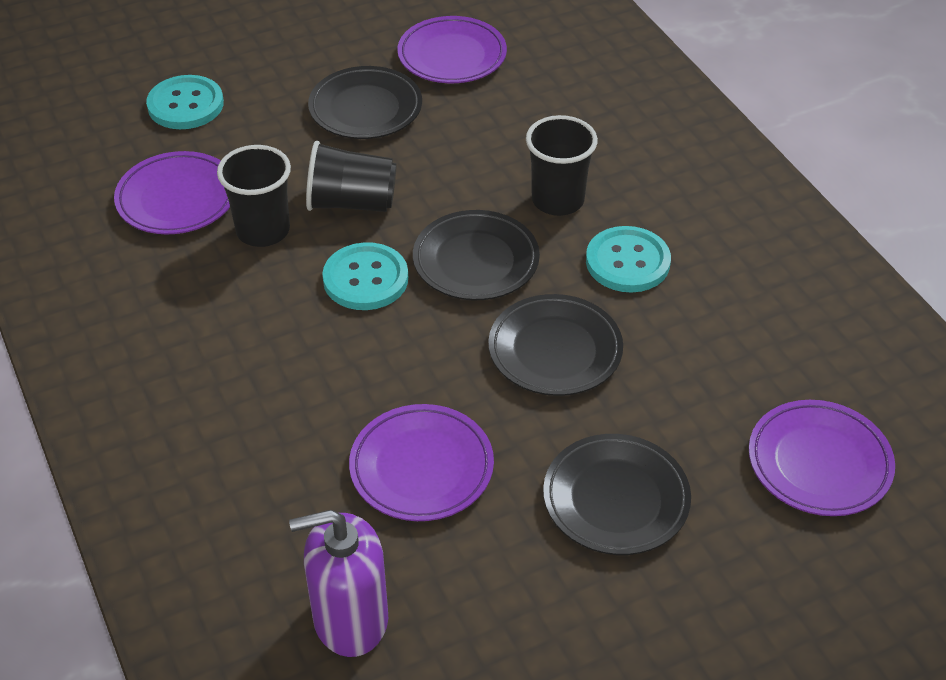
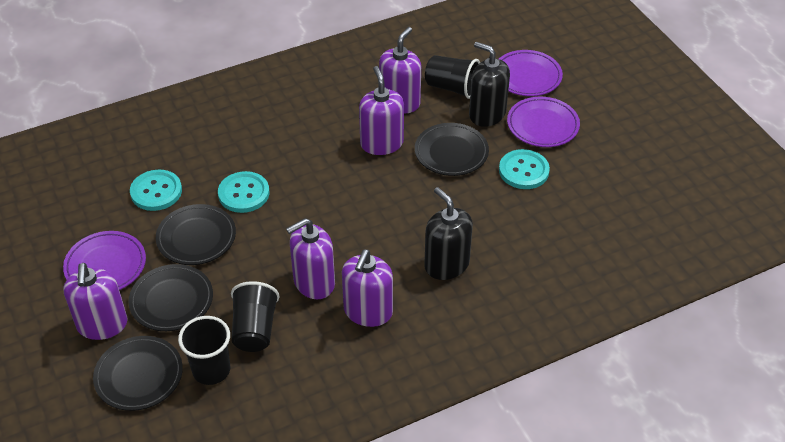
black soap dispenser: none = 0 -> [424,187,473,280] [469,42,510,127] = 2
purple plate: [114,151,230,235] [349,404,494,521] [397,16,507,83] [749,400,895,516] = 4 -> [63,231,146,290] [499,50,563,96] [507,97,580,147] = 3
purple soap dispenser: [289,510,388,657] = 1 -> [63,263,128,340] [286,218,335,299] [342,249,393,327] [359,66,404,155] [379,27,421,114] = 5

